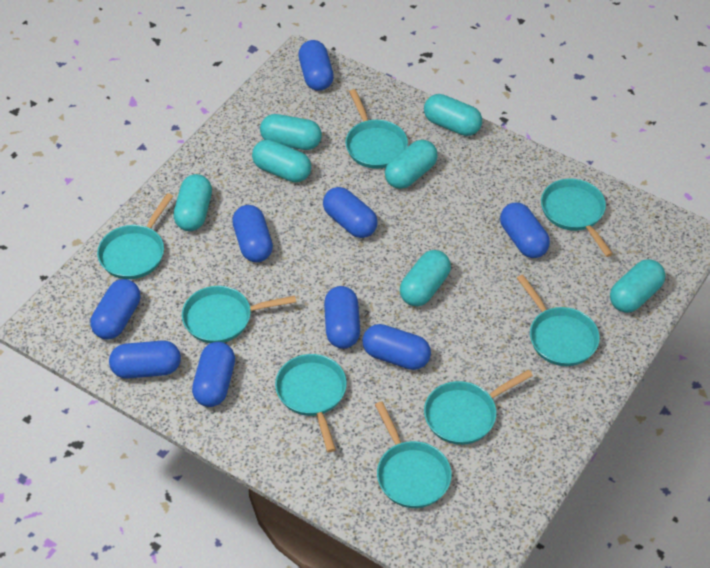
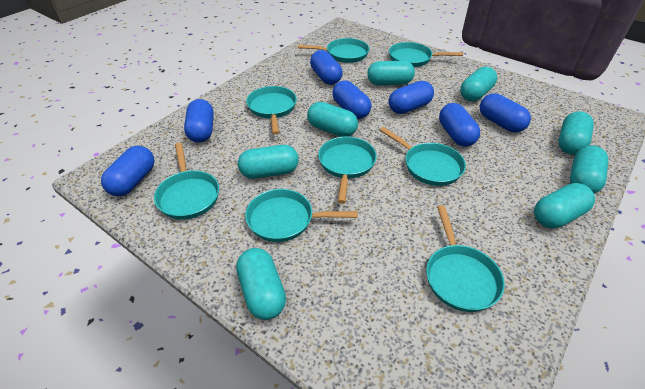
blue capsule: [91,279,140,340] [109,341,181,379] [192,342,235,407] [232,205,273,262] [298,40,334,91] [323,187,378,238] [324,286,360,349] [362,324,431,370] [500,203,550,258] = 9 -> [101,146,155,196] [184,99,214,143] [310,50,343,85] [332,81,371,119] [389,81,434,114] [439,103,480,147] [480,93,531,132] = 7
turquoise capsule: [174,174,212,231] [252,140,311,182] [260,114,322,150] [385,140,438,189] [400,250,451,306] [424,94,482,136] [610,259,665,313] = 7 -> [236,248,286,320] [238,145,299,179] [307,102,358,137] [367,61,415,85] [460,67,497,101] [534,183,595,228] [559,111,594,155] [570,145,608,194] = 8

